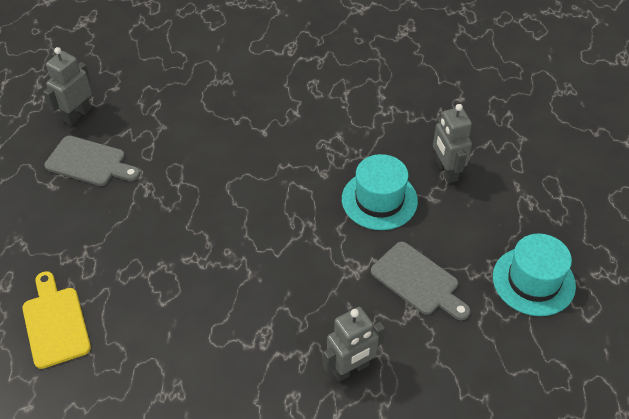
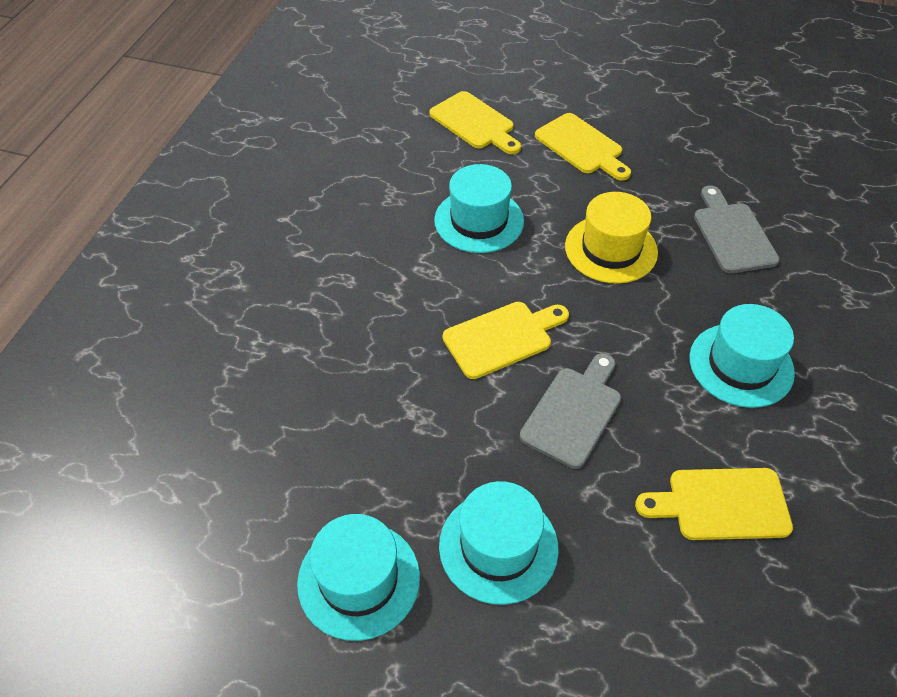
grey robot: [43,47,92,126] [323,307,385,382] [433,104,472,183] = 3 -> none = 0
turquoise hat: [342,154,418,230] [493,234,576,316] = 2 -> [297,514,420,641] [434,164,524,253] [439,481,559,605] [689,304,795,408] = 4
yellow cutting board: [22,271,91,369] = 1 -> [429,91,521,154] [443,302,569,379] [535,113,631,181] [635,468,793,540] = 4
yellow hat: none = 0 -> [565,192,658,284] = 1

